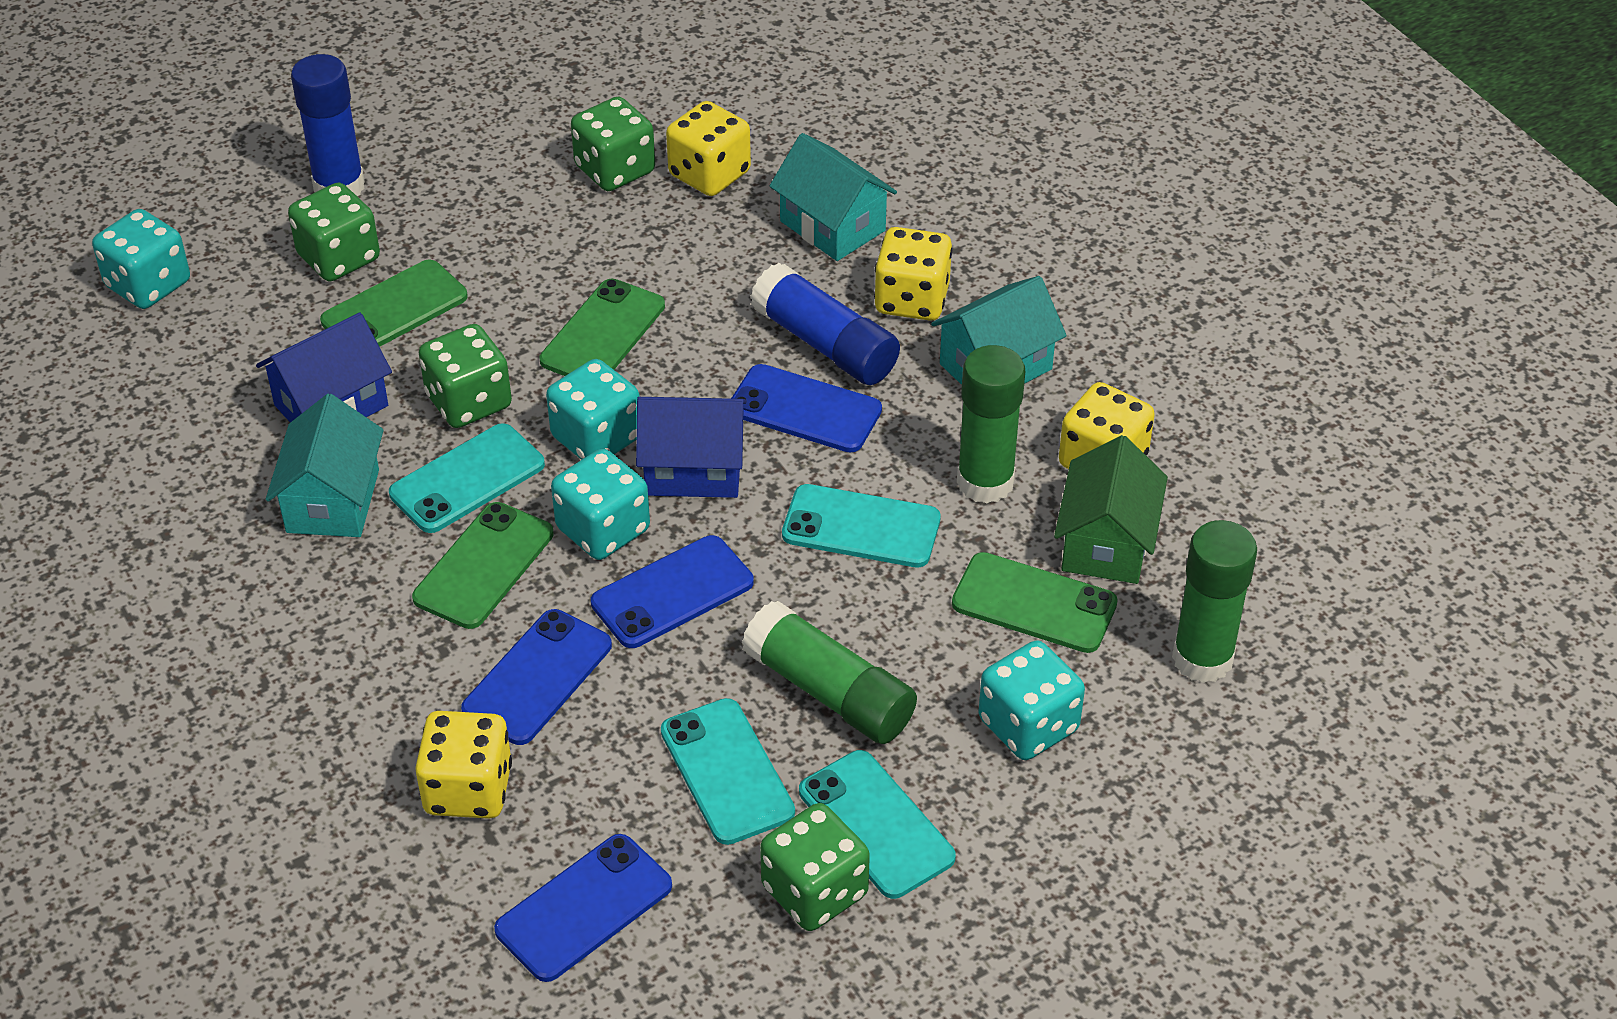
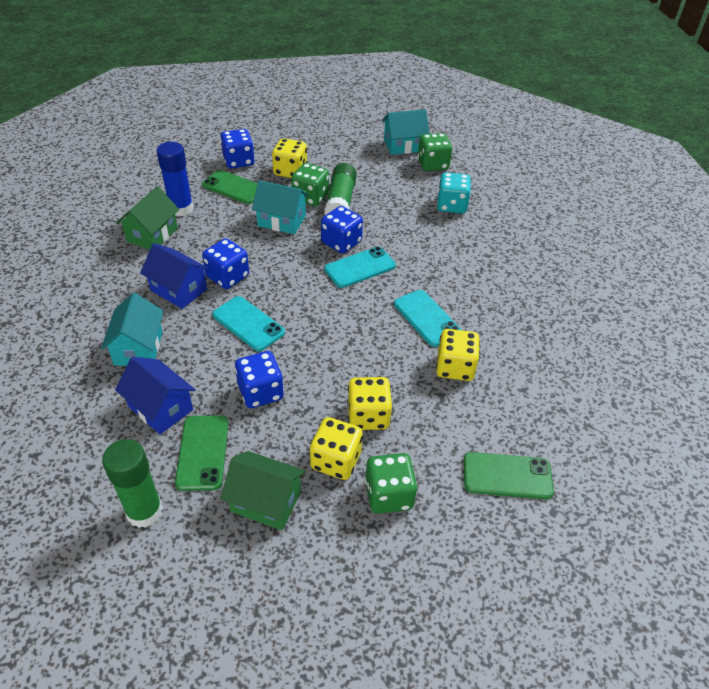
blue dice: none = 0 -> [202,238,249,289] [220,129,255,169] [235,351,284,408] [321,206,363,254] = 4
blue glue stick: [291,54,365,196] [751,263,900,385] = 2 -> [157,142,194,216] = 1
blue phone: [461,609,612,745] [494,834,672,982] [591,535,754,648] [731,364,882,453] = 4 -> none = 0
green dice: [288,183,380,282] [419,324,512,428] [571,96,655,191] [760,803,870,931] = 4 -> [291,163,329,206] [365,453,417,514] [418,133,452,171] = 3
green glue stick: [742,601,917,744] [957,345,1025,504] [1172,520,1257,683] = 3 -> [102,439,163,528] [324,163,357,215] = 2
green house: [1054,435,1168,584] = 1 -> [116,186,179,250] [221,451,306,530] = 2
green phone: [320,260,468,347] [412,502,553,629] [540,279,665,376] [952,552,1118,653] = 4 -> [175,415,228,491] [202,170,258,204] [464,452,554,499] = 3
turquoise dice: [92,209,190,309] [546,359,640,460] [551,449,650,560] [979,640,1085,760] = 4 -> [437,172,471,214] = 1
turquoise phone: [389,423,545,533] [661,698,795,845] [782,484,941,567] [799,750,956,899] = 4 -> [212,296,285,351] [324,247,396,288] [394,290,461,347] = 3

